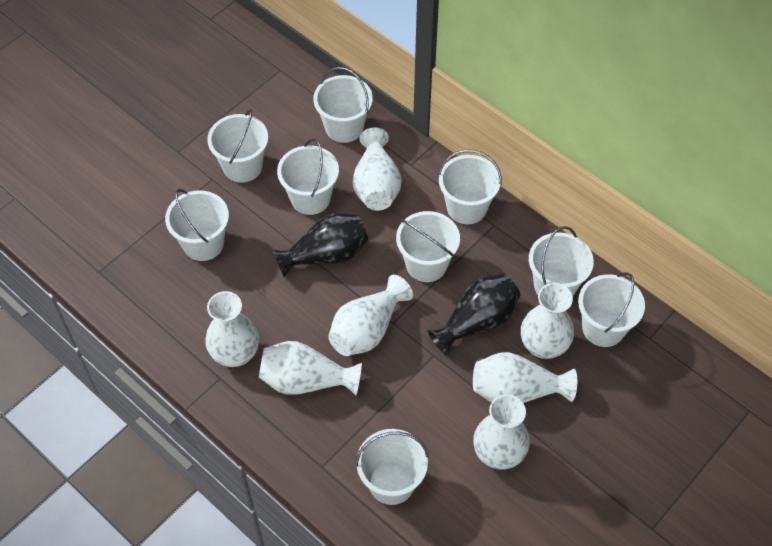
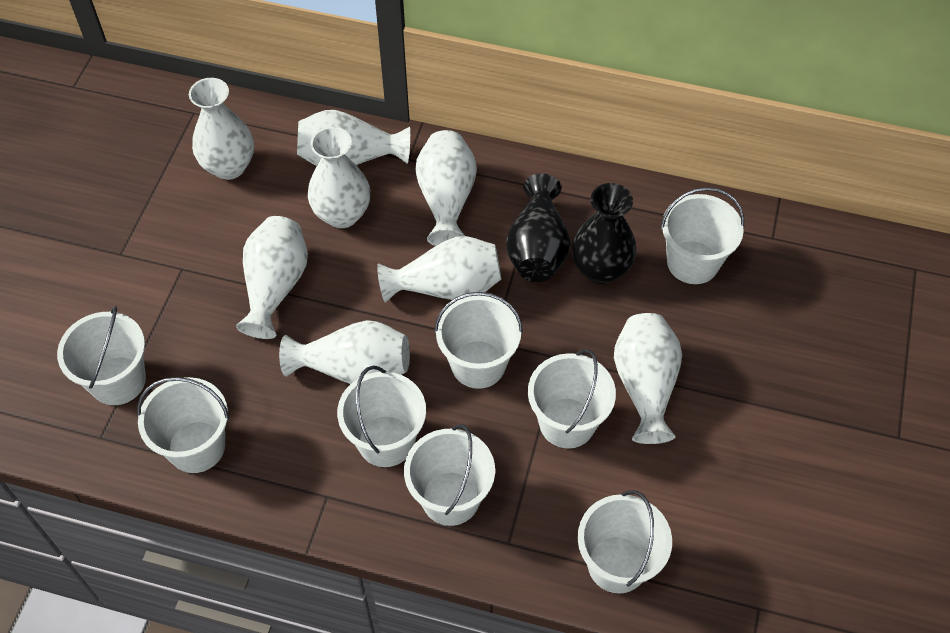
white bucket: [165,189,229,261] [207,109,268,183] [277,138,339,215] [313,67,373,143] [355,429,429,505] [396,211,460,282] [438,150,502,224] [529,226,594,296] [578,272,645,347] = 9 -> [57,306,146,405] [137,377,229,473] [337,366,426,467] [404,424,495,526] [434,292,523,389] [528,349,616,449] [578,490,672,594] [661,187,744,284] = 8
white vase: [205,291,259,367] [259,341,362,395] [328,275,413,356] [353,127,401,211] [473,352,577,403] [473,394,530,470] [521,283,574,359] = 7 -> [189,78,254,180] [236,216,308,339] [279,320,410,384] [297,110,410,166] [308,127,370,228] [377,236,501,303] [415,130,477,246] [614,313,682,444] = 8

